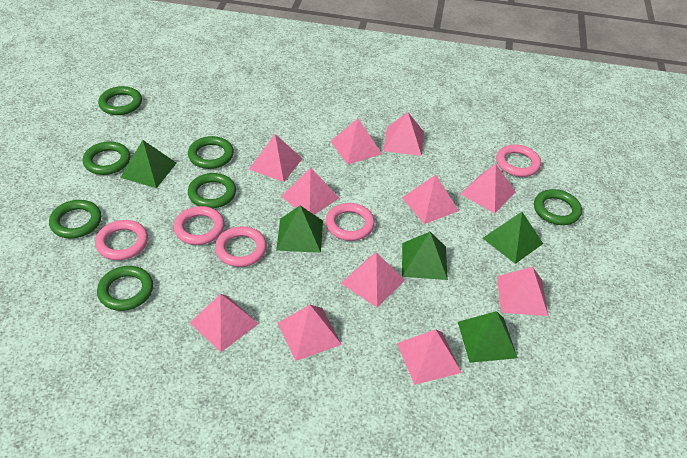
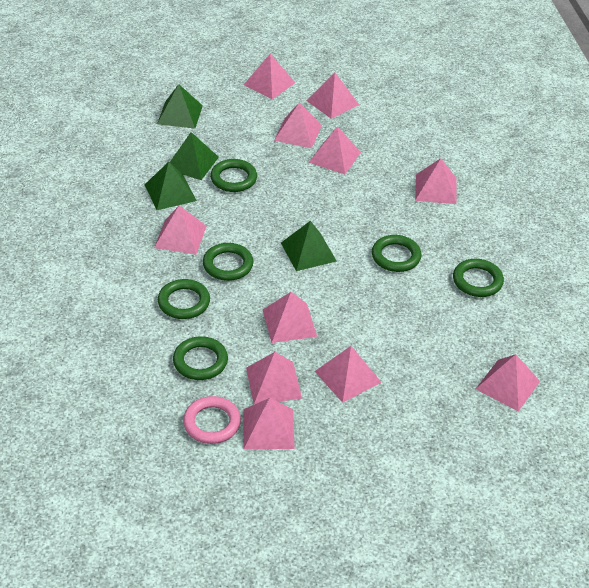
green pyramid: [120,140,177,188] [276,205,323,253] [402,232,448,280] [458,311,518,363] [483,212,543,264] = 5 -> [145,162,197,210] [157,84,203,129] [170,132,219,180] [281,221,337,271] = 4
green ring: [49,200,101,238] [83,141,130,175] [97,266,153,311] [98,86,142,115] [188,136,234,169] [188,173,236,208] [534,189,582,225] = 7 -> [158,279,210,319] [173,336,228,380] [203,243,253,281] [210,159,257,192] [372,235,421,272] [453,259,504,297] = 6
pink ring: [95,220,148,260] [174,206,225,245] [215,226,267,267] [325,203,375,241] [496,144,541,177] = 5 -> [183,396,241,444] = 1

